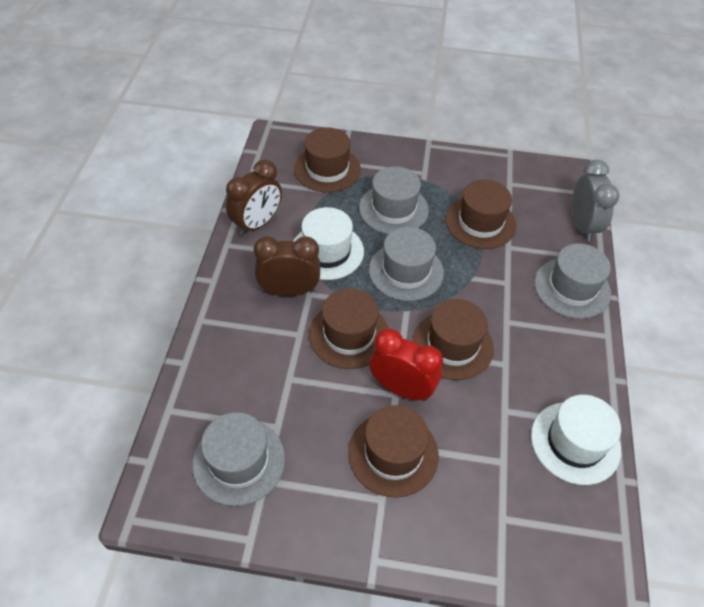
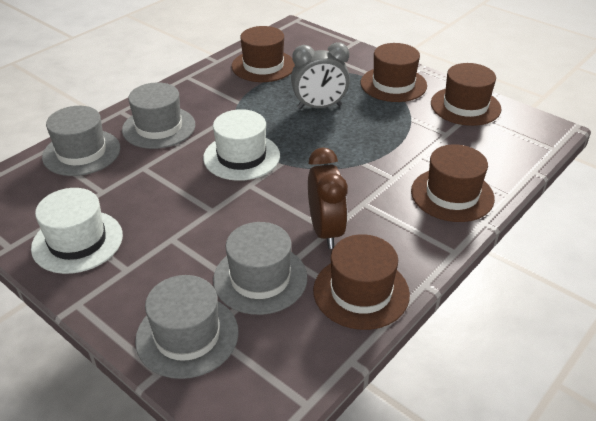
brown clock: [226,160,282,236] [254,236,320,296] = 2 -> [308,147,348,249] = 1
red clock: [369,328,443,401] = 1 -> none = 0

